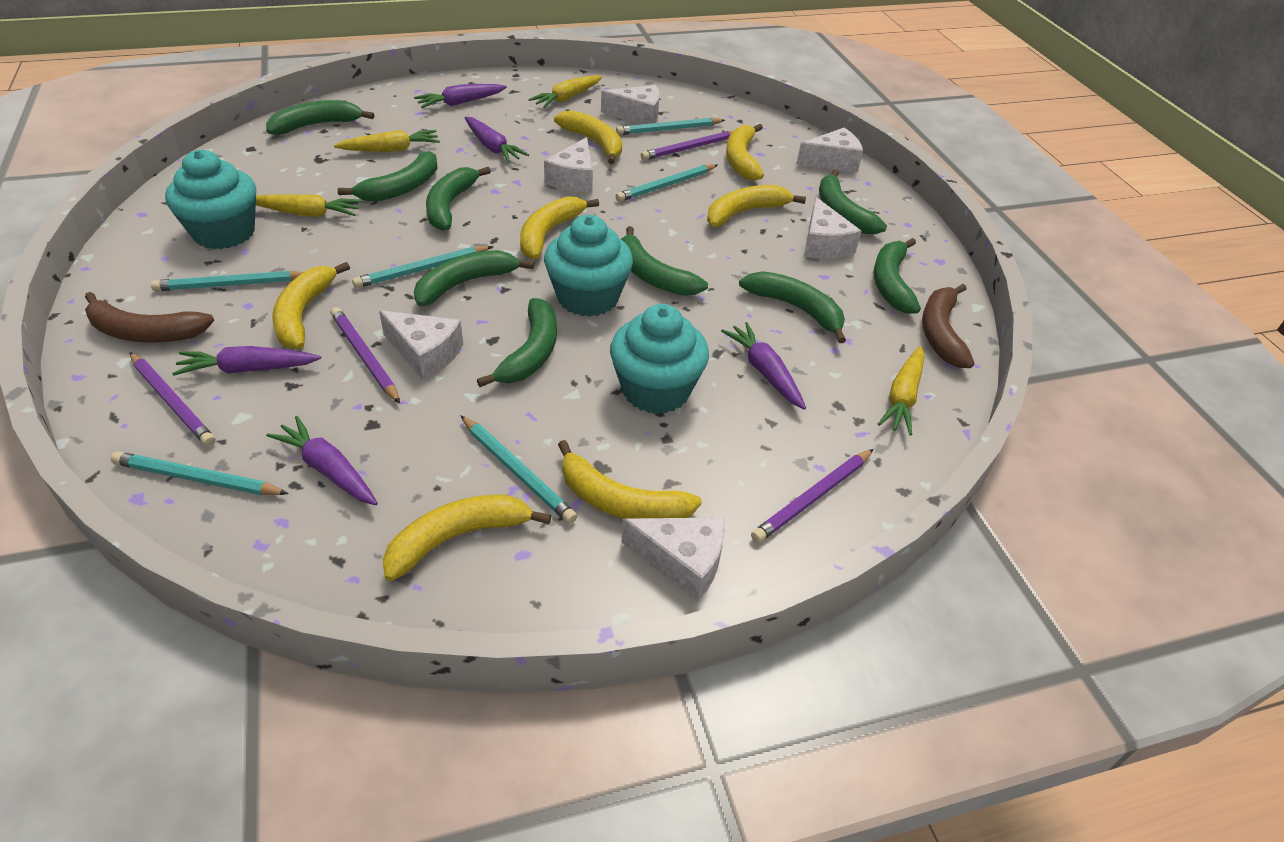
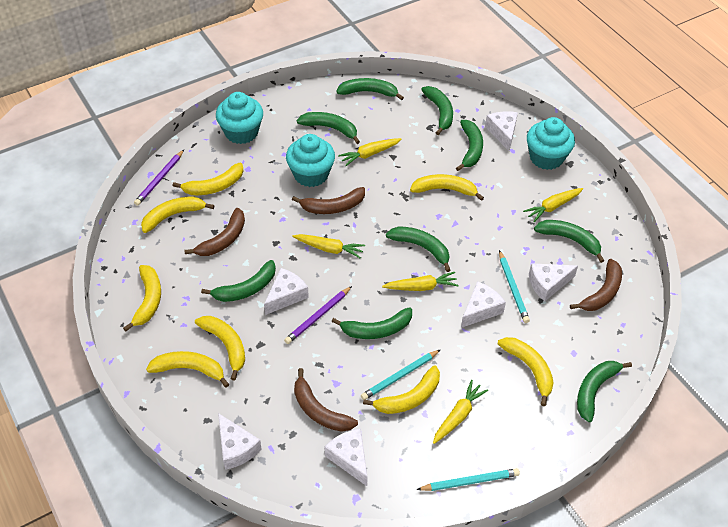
brown banana: [85,292,214,343] [922,284,974,368] = 2 -> [184,208,245,256] [292,187,365,214] [294,368,358,432] [570,259,622,311] = 4
purple carrot: [172,346,321,376] [266,416,378,505] [414,84,507,108] [465,117,529,163] [721,322,806,410] = 5 -> none = 0
purple pencil: [130,352,216,446] [331,307,400,404] [641,131,733,161] [751,449,874,543] = 4 -> [134,150,184,206] [284,286,352,344] = 2
turquoise pencil: [111,451,289,495] [151,271,304,291] [352,246,493,288] [460,415,577,524] [616,117,725,135] [616,164,717,202] = 6 -> [361,350,440,400] [416,468,520,491] [499,250,530,323] = 3
yellow banana: [272,262,350,349] [383,495,551,581] [520,196,599,259] [554,110,622,164] [558,440,702,519] [707,185,806,227] [726,124,764,181] = 7 -> [123,265,161,331] [141,196,214,233] [146,351,229,388] [173,163,244,195] [195,316,245,381] [363,365,440,414] [410,174,484,201] [498,337,554,406] = 8
yellow carrot: [256,194,362,217] [334,130,440,152] [529,75,602,108] [878,346,924,436] = 4 -> [293,234,365,259] [338,138,402,166] [382,272,459,291] [433,380,488,444] [523,188,583,222] = 5

